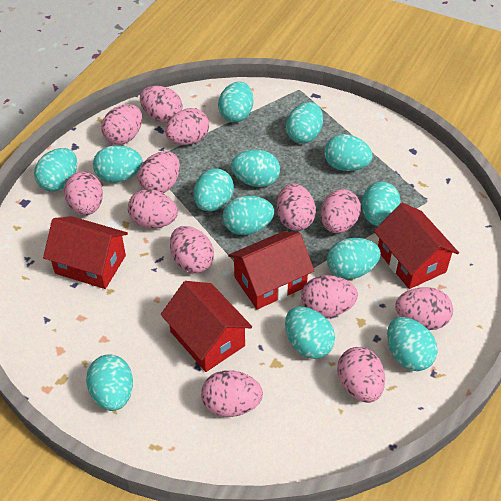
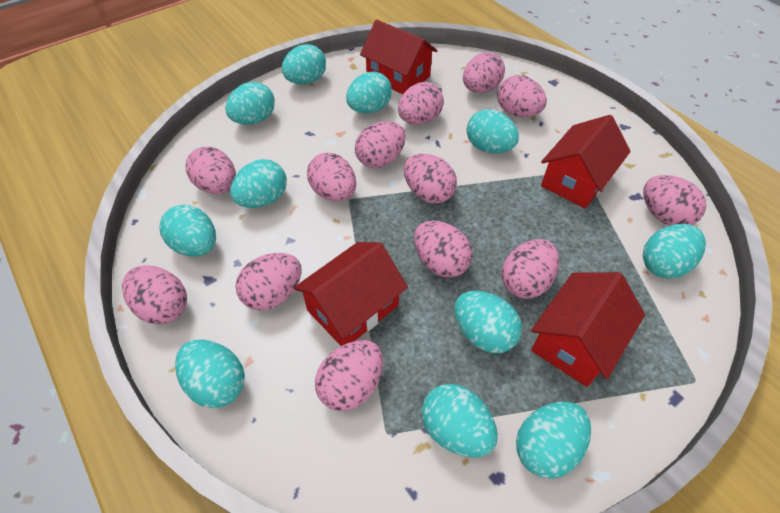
turquoise egg: [34,148,77,191] [86,354,133,411] [93,145,142,183] [194,168,234,212] [218,82,253,122] [223,196,274,235] [231,150,280,187] [285,307,335,359] [286,102,323,143] [324,134,373,171] [327,238,381,279] [361,182,401,226] [387,317,438,371] = 13 -> [160,205,216,257] [175,340,245,408] [225,82,275,125] [230,159,287,208] [282,44,326,84] [346,72,392,113] [422,384,498,457] [454,291,522,354] [466,109,519,153] [516,402,591,479] [643,224,706,279] = 11

